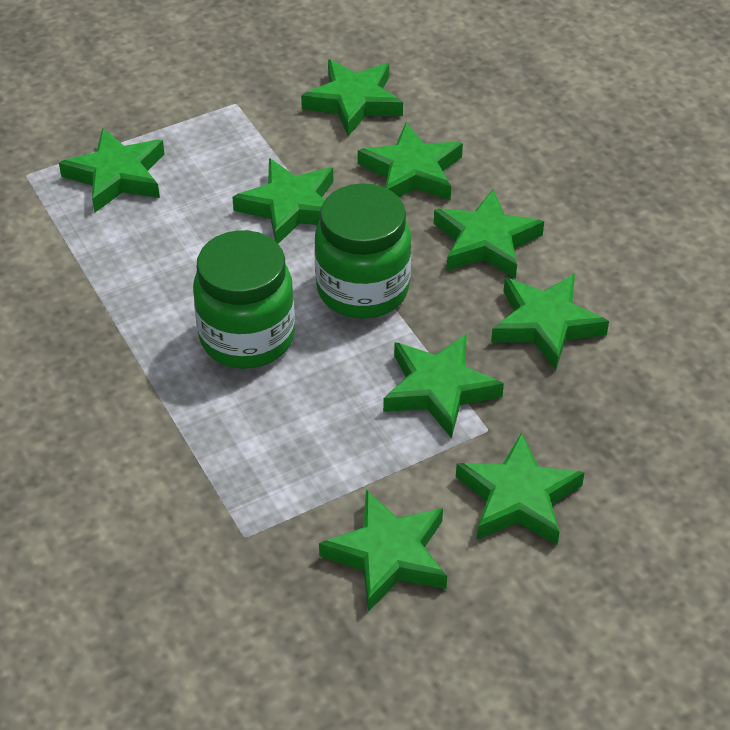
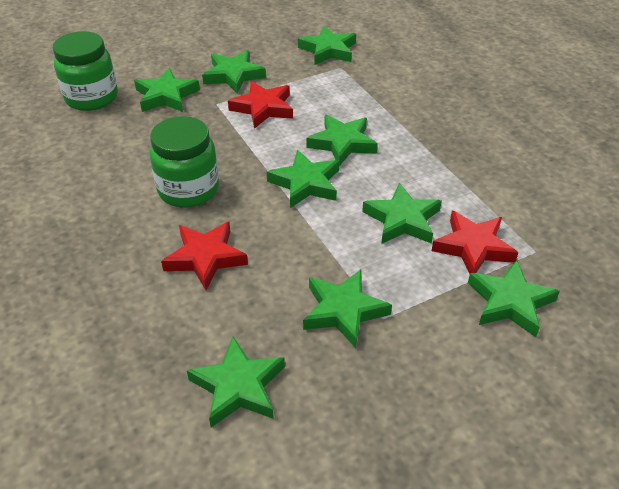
red star: none = 0 -> [161,222,248,290] [228,81,293,129] [432,211,518,274] = 3

